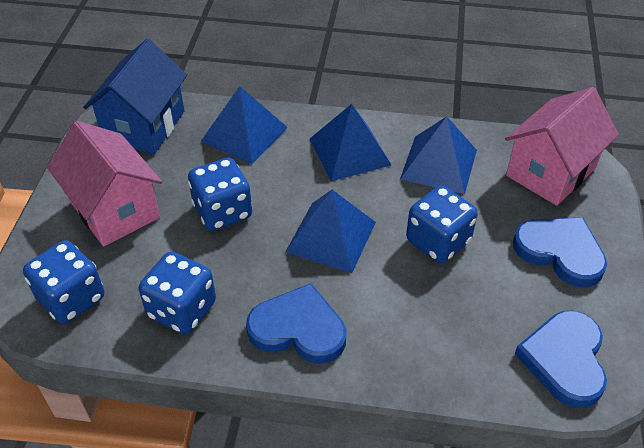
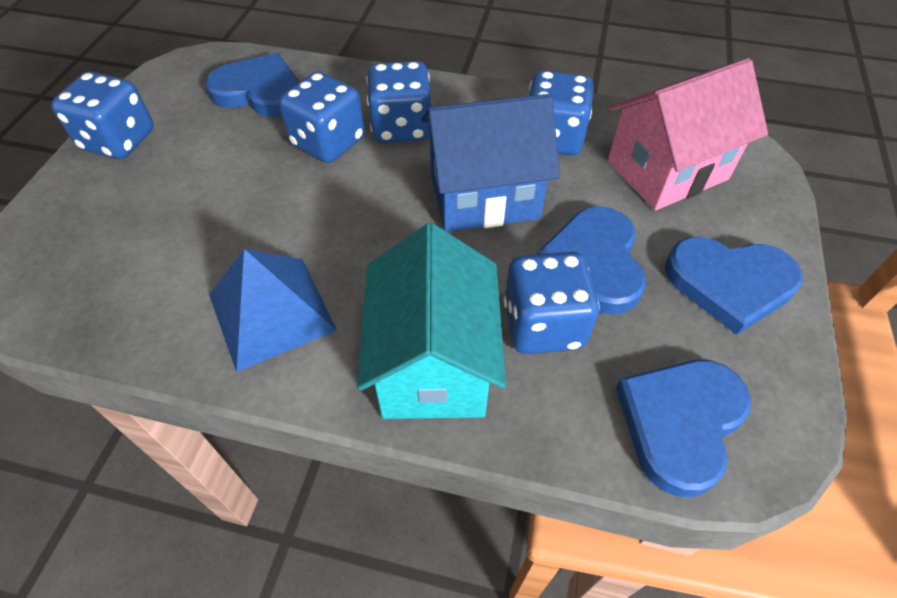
blue dice: [23,240,104,324] [139,252,216,334] [188,158,252,231] [406,185,478,263] = 4 -> [51,72,154,159] [279,72,365,163] [366,61,431,143] [504,252,600,354] [529,70,594,156] = 5
blue heart: [246,283,347,364] [513,217,607,287] [515,310,607,408] = 3 -> [205,53,300,117] [537,206,646,315] [616,360,751,497] [665,237,803,335] = 4
blue pyramid: [201,86,288,164] [285,190,376,273] [310,104,391,181] [400,116,477,194] = 4 -> [209,249,337,372] = 1
pink house: [47,121,162,247] [505,87,619,206] = 2 -> [608,58,768,210] = 1
turquoise house: none = 0 -> [357,223,506,419] = 1

